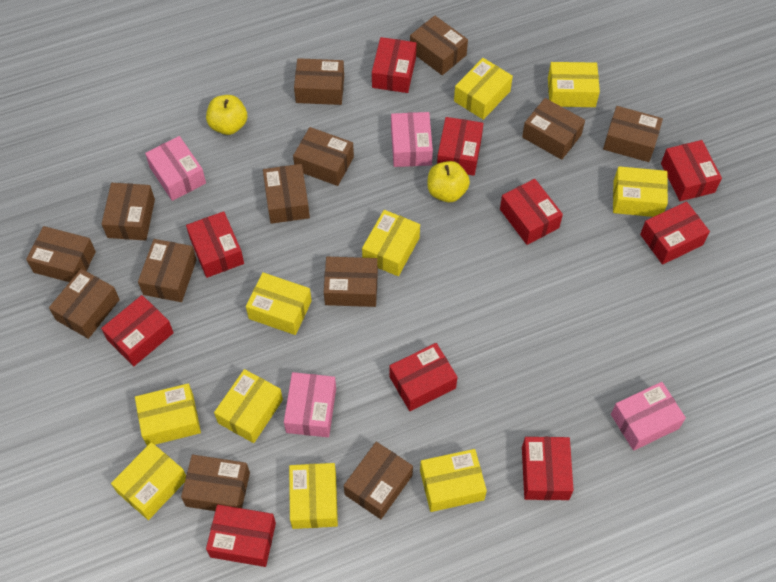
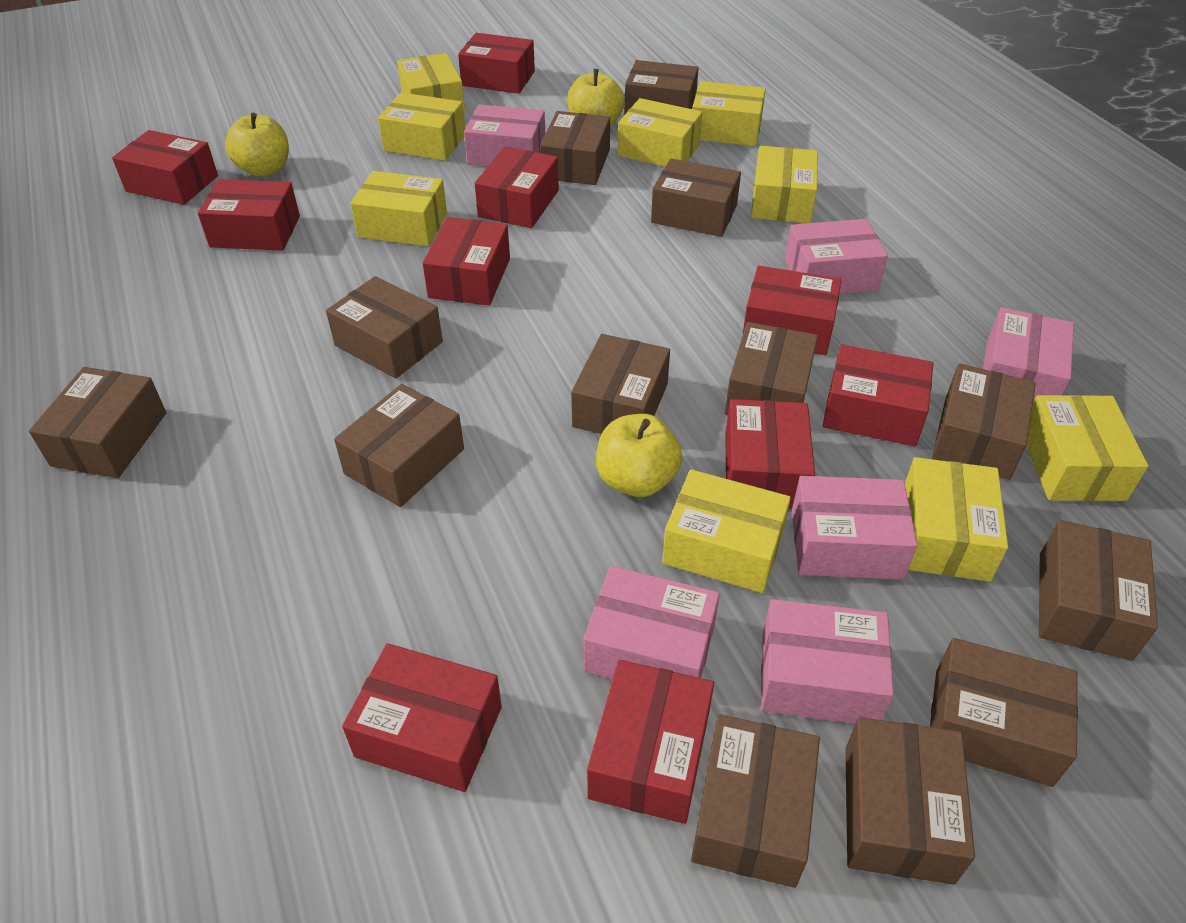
pink box: [145,136,206,201] [284,372,336,437] [391,112,433,167] [611,382,686,451] = 4 -> [464,104,545,167] [584,566,720,679] [761,599,894,724] [785,219,888,294] [792,476,918,580] [983,307,1074,402] = 6
yellow apple: [206,95,247,135] [427,161,470,202] = 2 -> [225,113,289,177] [567,69,625,126] [596,414,682,497] = 3
yellow box: [111,442,186,520] [135,384,201,446] [214,369,283,443] [246,272,312,335] [289,463,338,529] [362,210,420,276] [420,449,487,512] [454,58,513,120] [548,62,600,107] [613,166,668,217] = 10 -> [350,171,447,246] [378,92,465,161] [397,53,465,113] [618,98,702,167] [662,469,791,593] [692,81,766,146] [751,146,818,223] [905,457,1008,582] [1026,395,1148,501] = 9

